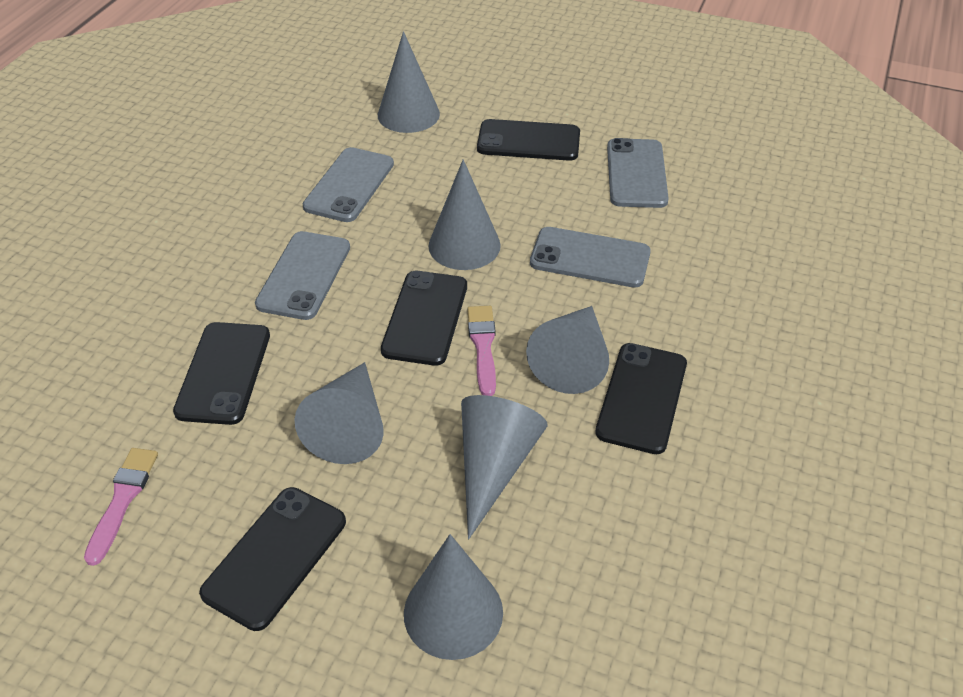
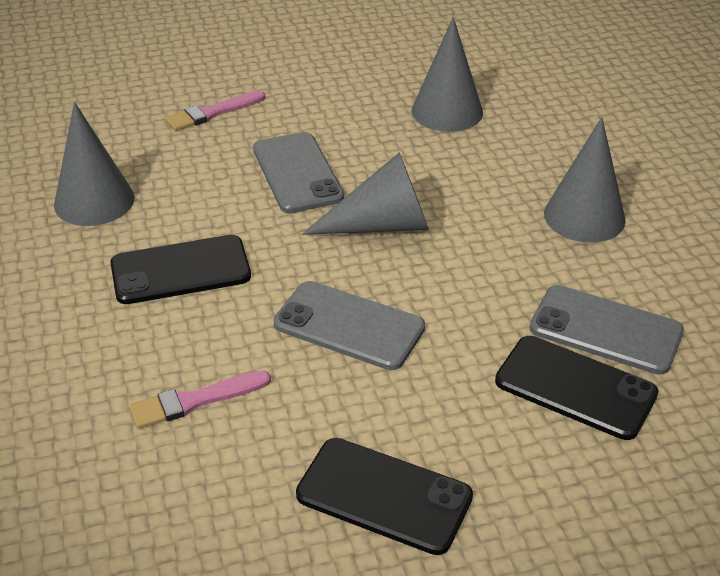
black phone: [173,322,270,425] [199,487,346,631] [381,271,467,366] [477,119,580,161] [595,343,687,454] = 5 -> [110,235,251,304] [296,438,473,555] [495,336,658,440] = 3
grey cone: [294,362,384,464] [378,31,440,133] [404,534,503,660] [428,159,501,270] [461,395,548,539] [526,306,609,394] = 6 -> [54,102,135,226] [302,152,429,235] [412,17,483,132] [544,117,626,243] = 4
grey phone: [255,231,350,320] [303,147,394,222] [530,227,651,288] [607,138,669,208] = 4 -> [253,132,344,213] [273,281,425,370] [530,285,684,375] = 3

